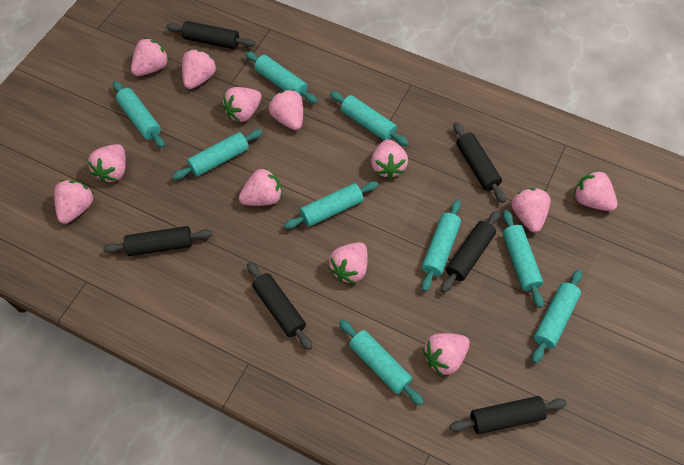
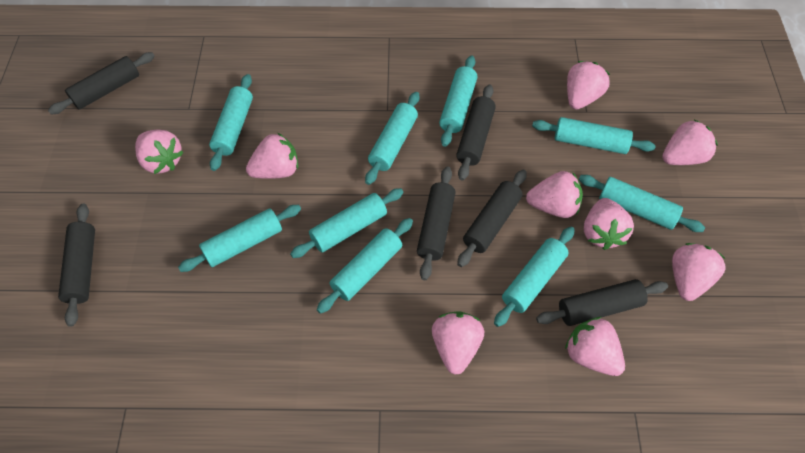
pink strawberry: [54,180,94,224] [88,144,126,183] [131,38,169,76] [182,49,216,89] [223,87,262,122] [239,168,282,206] [269,89,303,130] [328,242,368,284] [371,139,408,179] [423,333,470,376] [511,188,551,233] [574,170,617,211] = 12 -> [135,130,184,174] [246,133,298,179] [432,311,484,375] [526,171,583,218] [565,317,625,376] [567,61,610,109] [584,198,634,250] [662,119,718,165] [672,243,726,301] = 9

